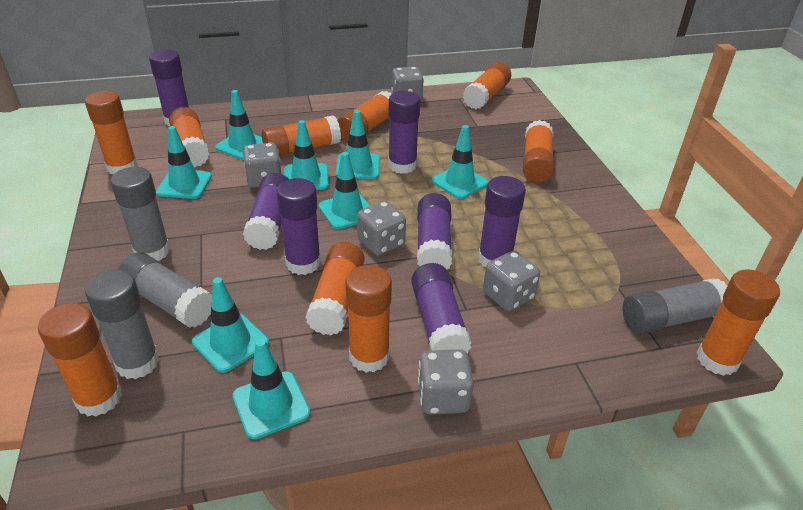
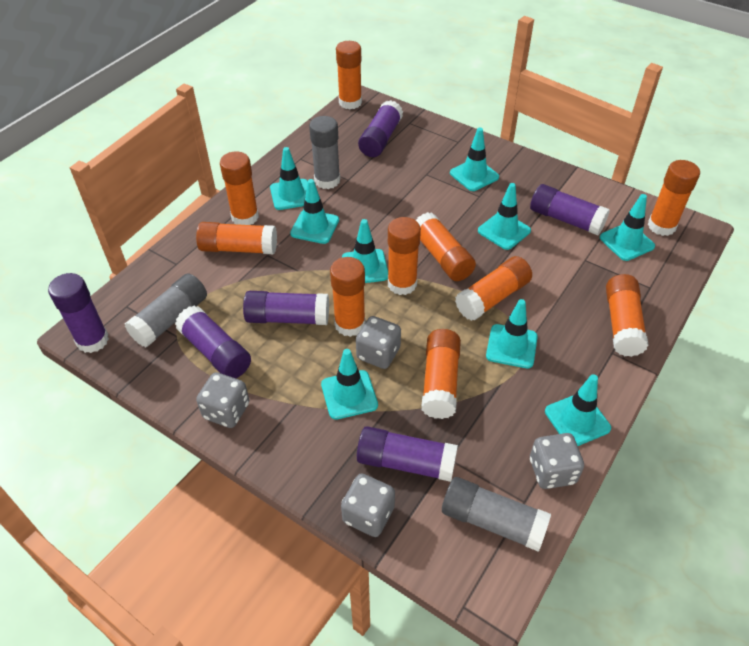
grey dice: [243,143,282,188] [357,201,406,256] [392,67,424,101] [418,349,474,415] [483,251,540,311] = 5 -> [196,372,249,428] [341,474,395,537] [356,316,401,369] [530,433,584,489] = 4
grey glue stick: [85,270,160,379] [111,167,170,261] [118,252,212,328] [622,278,727,334] = 4 -> [125,273,207,347] [309,116,340,189] [442,477,551,552] = 3
purple glue stick: [149,50,189,126] [243,173,289,250] [277,178,321,275] [388,91,420,174] [411,263,472,354] [417,193,452,269] [478,176,526,267] = 7 -> [48,273,109,353] [175,305,251,378] [243,291,329,325] [357,426,458,482] [358,100,403,157] [530,184,610,235] = 6
turquoise traffic cone: [156,126,212,199] [192,277,269,373] [215,90,263,160] [232,339,310,439] [284,120,329,190] [319,152,370,229] [336,110,380,179] [432,125,488,199] = 8 -> [270,147,308,210] [290,179,339,244] [321,349,378,420] [342,219,388,283] [450,127,499,191] [478,183,531,250] [486,299,538,368] [545,374,611,446] [600,194,655,261] = 9

